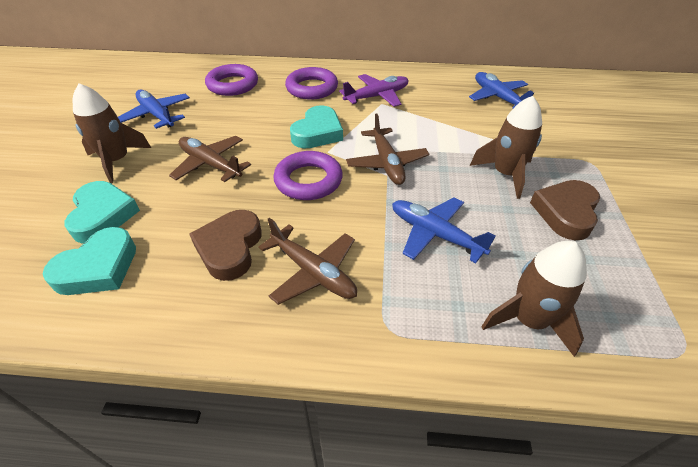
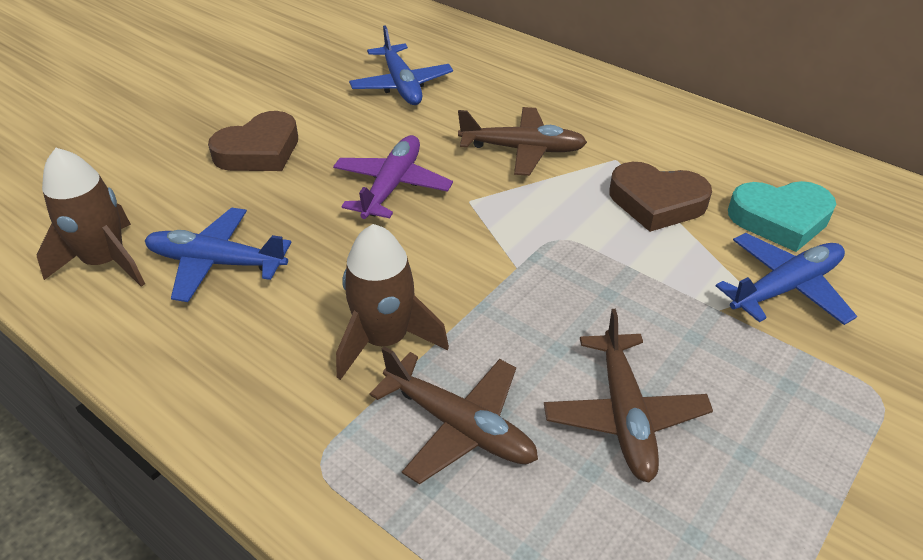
brown rocket: [73,83,151,183] [470,96,542,199] [481,241,587,357] = 3 -> [37,148,145,287] [336,224,449,380] = 2
purple ring: [205,64,258,96] [273,151,343,200] [285,67,338,100] = 3 -> none = 0
turquoise heart: [43,227,136,295] [64,181,140,244] [290,105,343,148] = 3 -> [728,181,836,252] = 1

